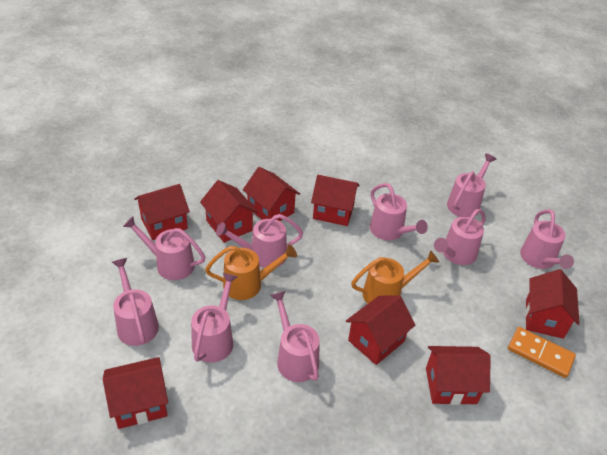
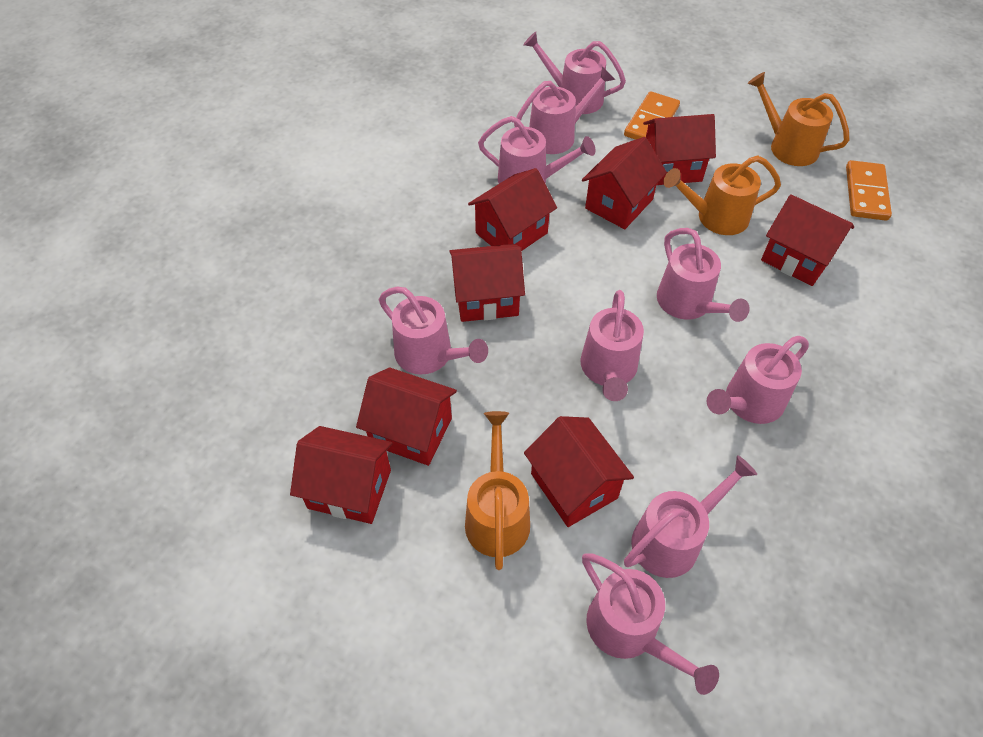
orange domino: [508,327,576,378] = 1 -> [624,91,680,140] [846,160,892,221] = 2
orange watering can: [205,244,297,300] [351,250,439,304] = 2 -> [465,411,530,570] [663,156,781,235] [748,72,849,166] = 3

